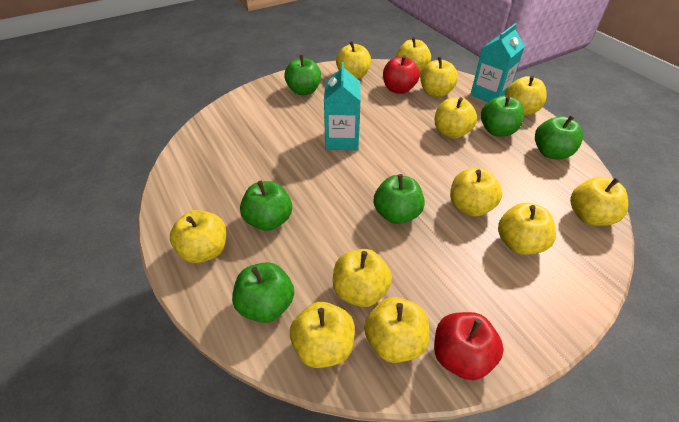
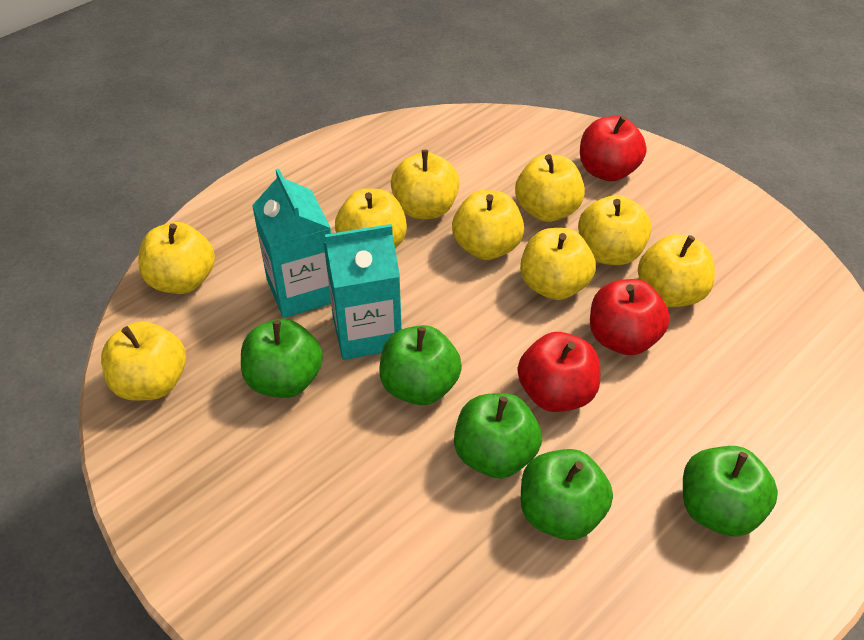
green apple: [232,262,294,323] [240,181,292,231] [284,55,321,95] [374,174,425,224] [481,95,524,137] [535,115,583,160] = 6 -> [241,319,323,398] [379,325,462,405] [454,393,542,478] [521,449,613,540] [683,446,778,537] = 5
red apple: [383,55,420,94] [434,312,504,380] = 2 -> [518,332,600,412] [580,115,647,181] [590,279,670,355] = 3
yellow apple: [170,210,226,263] [290,302,355,368] [333,249,392,307] [336,41,371,79] [364,297,430,363] [396,37,431,72] [420,57,458,97] [435,97,477,139] [450,168,502,217] [498,203,556,255] [505,75,547,115] [570,177,628,226] = 12 -> [101,321,186,401] [138,222,215,294] [335,188,407,248] [391,150,460,219] [452,190,524,260] [515,154,585,222] [520,228,596,300] [578,195,652,265] [638,234,715,307] = 9

